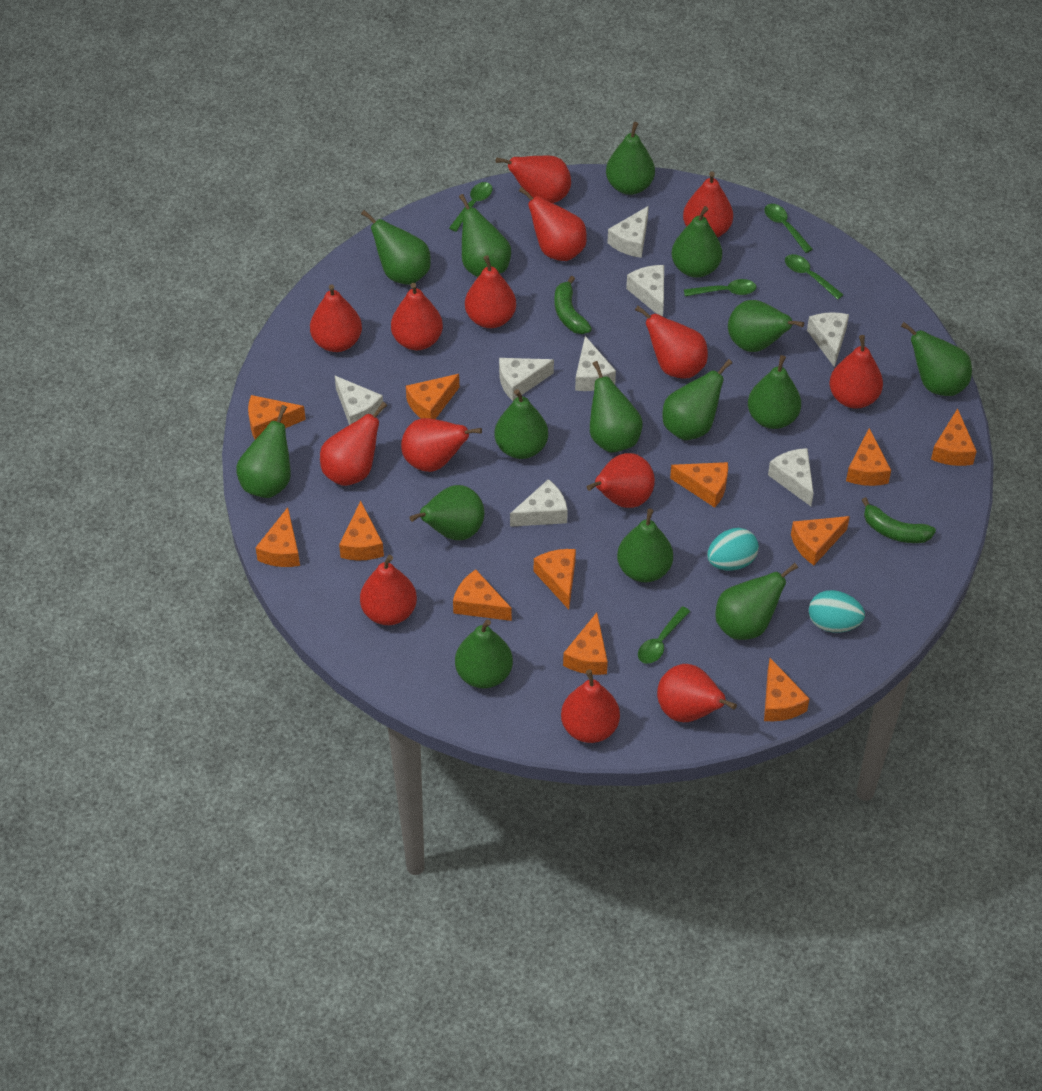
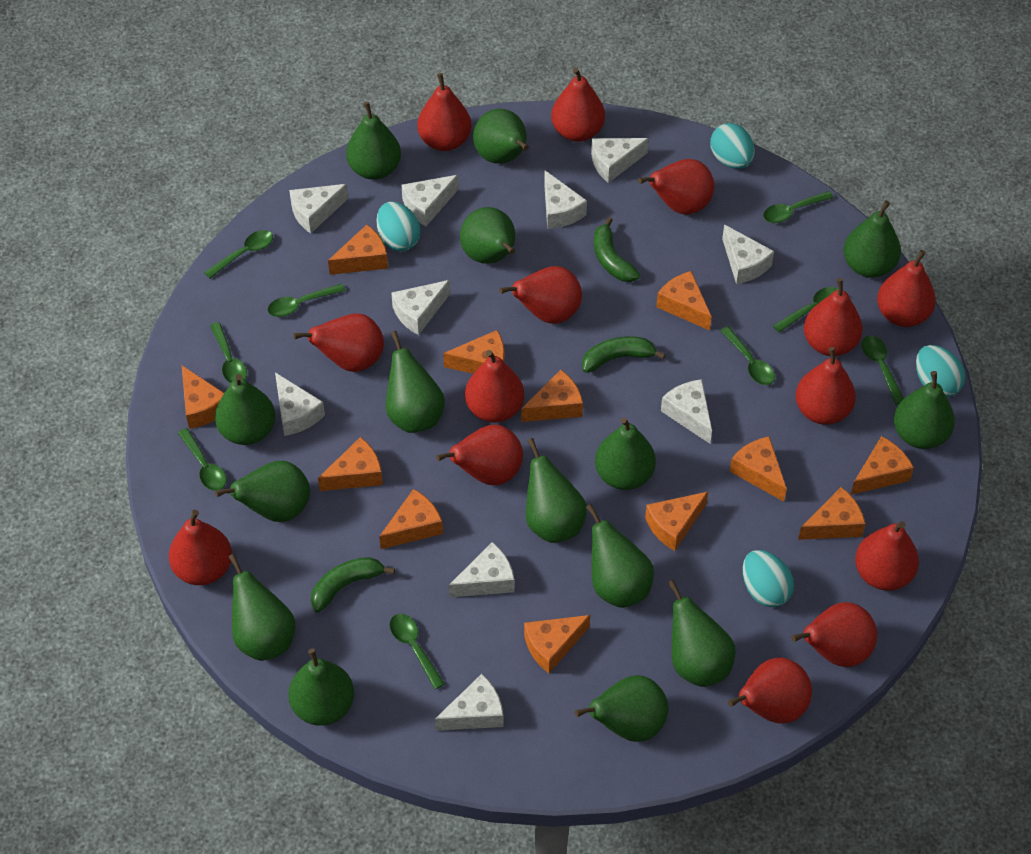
green banana: [554,276,592,334] [862,497,936,543] = 2 -> [311,557,395,612] [582,336,666,373] [594,217,640,282] = 3
green spoon: [449,182,493,232] [638,606,690,664] [684,279,756,296] [764,204,813,253] [785,254,843,300] = 5 -> [178,428,226,491] [204,230,273,279] [210,322,247,383] [267,283,346,317] [390,614,445,689] [720,326,775,385] [763,191,834,223] [773,287,839,333] [862,336,904,404] = 9
turquoise egg: [707,528,759,571] [809,590,865,633] = 2 -> [377,201,420,251] [710,123,754,169] [743,550,794,607] [916,345,965,397] = 4
white cheese: [334,375,383,425] [499,358,554,401] [510,479,568,527] [575,336,616,391] [607,206,649,258] [626,265,664,317] [768,448,814,506] [807,312,849,367] = 8 -> [275,372,325,436] [289,184,349,234] [391,280,450,335] [401,175,458,226] [435,674,504,731] [449,542,515,597] [544,171,587,229] [591,138,649,183] [661,379,712,444] [722,225,774,284] = 10

